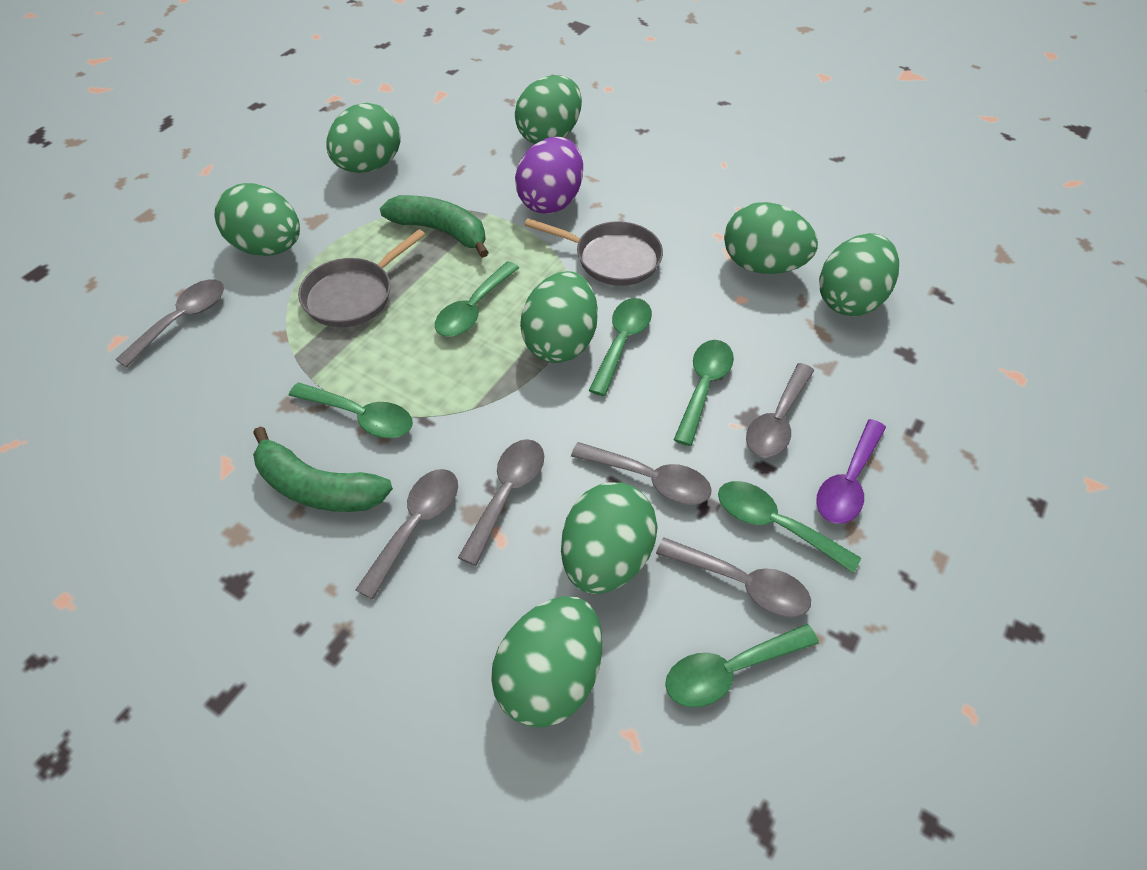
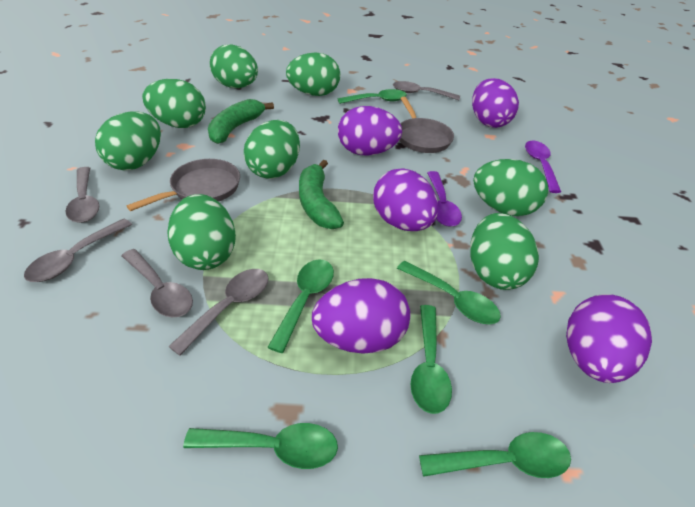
grey spoon: [115,279,224,367] [355,469,458,599] [458,439,544,566] [571,442,712,505] [656,537,811,618] [746,363,814,458] = 6 -> [24,218,132,282] [65,167,99,223] [122,249,193,317] [168,269,269,356] [393,81,460,100] = 5
purple egg: [515,136,583,214] = 1 -> [312,278,410,354] [338,106,402,156] [373,168,439,231] [472,78,519,128] [566,294,652,383] = 5
purple spoon: [816,419,886,524] = 1 -> [427,171,462,227] [525,140,561,193] = 2

